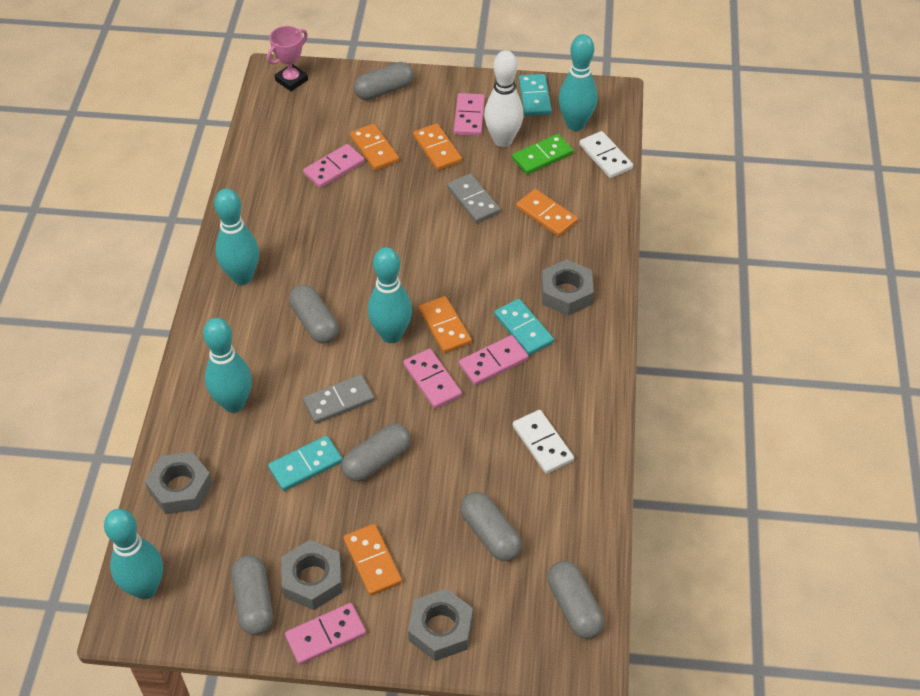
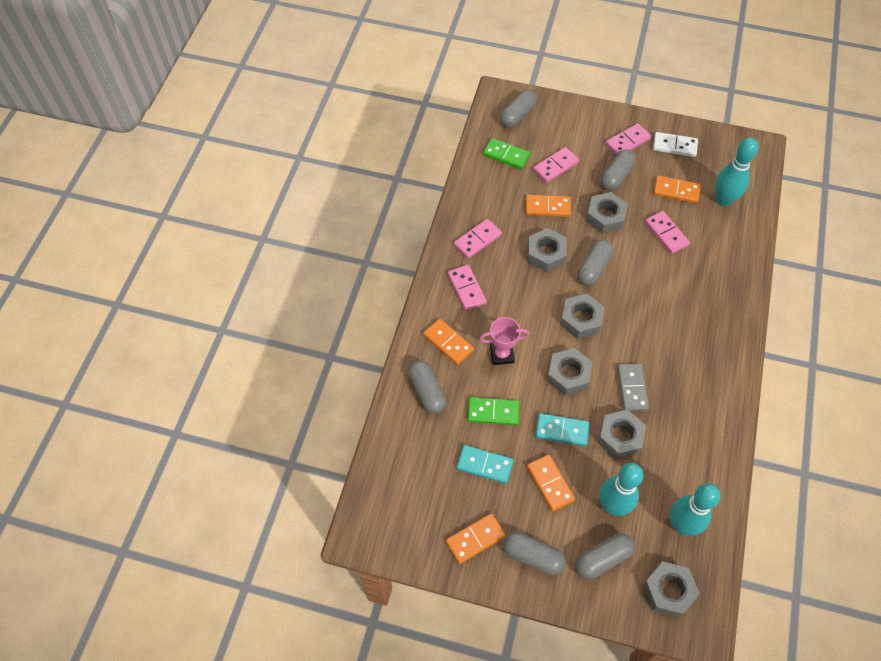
green domino: [512,134,573,175] = 1 -> [468,397,520,425] [483,138,530,170] = 2
grey domino: [303,374,375,424] [447,173,500,223] = 2 -> [617,363,649,411] = 1
grey nut: [145,452,213,514] [281,540,342,610] [408,589,473,661] [541,259,594,316] = 4 -> [528,228,567,272] [547,348,593,395] [560,294,604,339] [586,192,628,233] [598,410,646,459] [643,562,700,617] = 6
turquoise bowling pin: [104,509,163,599] [203,318,252,413] [214,188,259,285] [368,247,412,343] [558,34,597,131] = 5 -> [600,463,644,516] [670,483,720,536] [715,137,758,206] = 3
turquoise domino: [268,436,342,491] [494,299,554,355] [519,74,552,116] = 3 -> [457,445,514,484] [535,413,590,446] = 2
white bowling pin: [484,50,523,147] = 1 -> none = 0
white domino: [513,410,574,474] [579,131,633,178] = 2 -> [653,132,698,157] = 1

